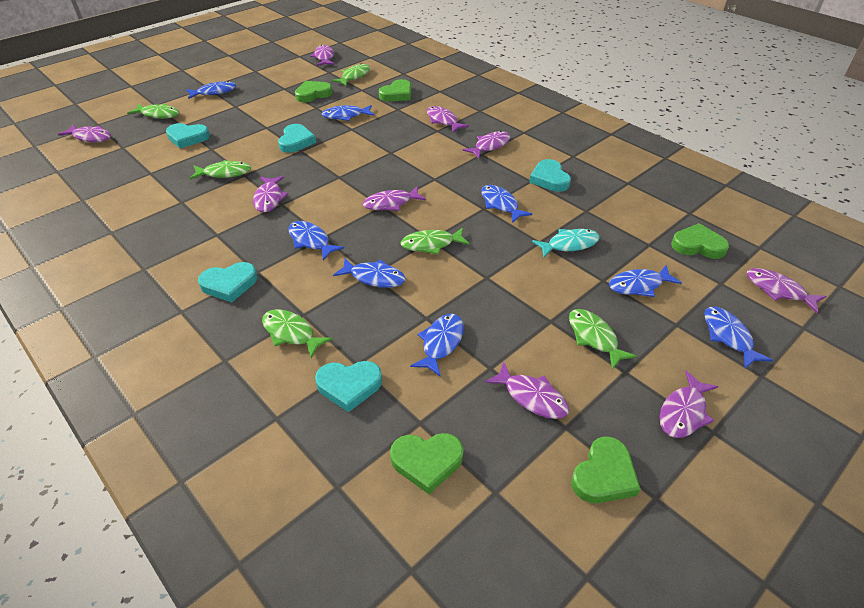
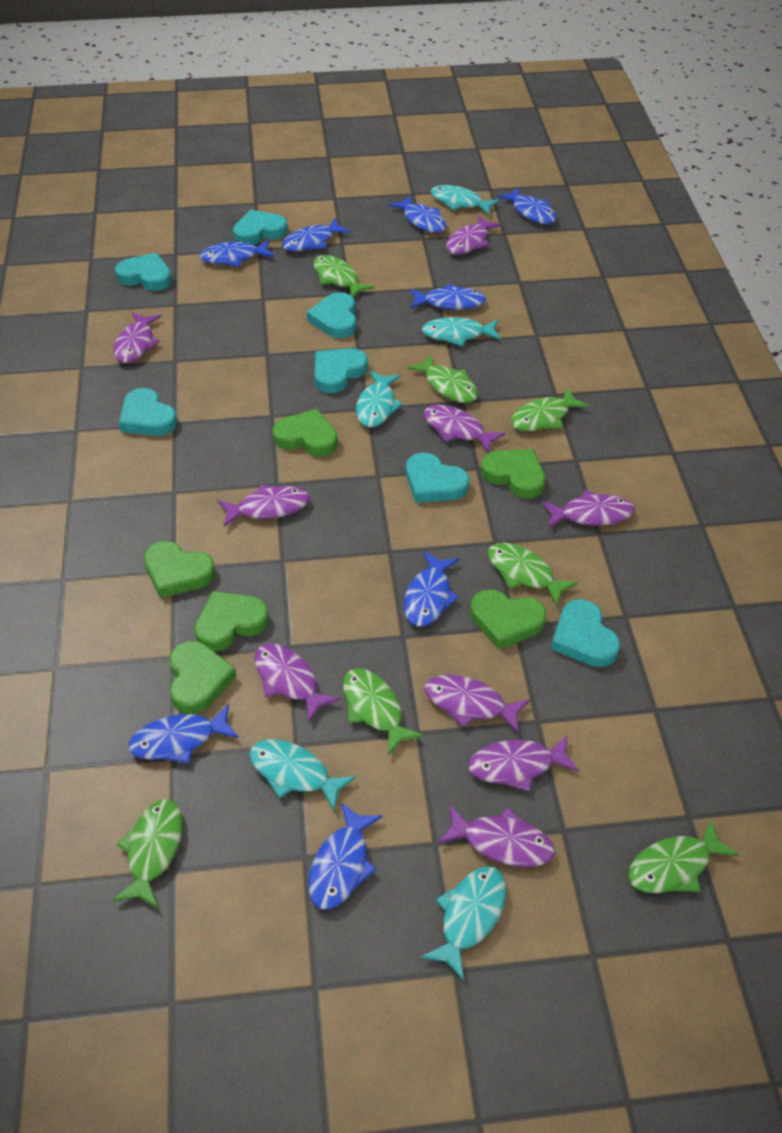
green fish: [127,104,179,119] [190,160,251,180] [262,309,333,358] [332,63,370,86] [401,228,470,254] [569,309,637,369] = 6 -> [113,799,183,908] [313,255,375,297] [343,668,423,756] [407,354,478,403] [488,543,578,607] [511,388,589,431] [628,819,739,893] = 7
green heart: [295,81,332,102] [379,79,411,101] [390,433,464,494] [571,436,641,503] [671,223,729,259] = 5 -> [144,541,215,598] [169,641,236,714] [194,591,269,651] [272,409,338,456] [470,590,546,649] [481,449,545,499] = 6
turquoise fish: [532,229,600,257] = 1 -> [249,739,356,811] [356,371,403,427] [421,866,506,981] [422,317,501,346] [431,185,500,215] = 5
turquoise heart: [166,123,210,148] [198,262,258,302] [278,124,316,153] [315,361,382,412] [529,159,571,192] = 5 -> [115,253,172,291] [119,388,177,436] [233,210,288,245] [307,292,356,338] [314,348,368,393] [406,453,469,503] [551,599,620,667] = 7

